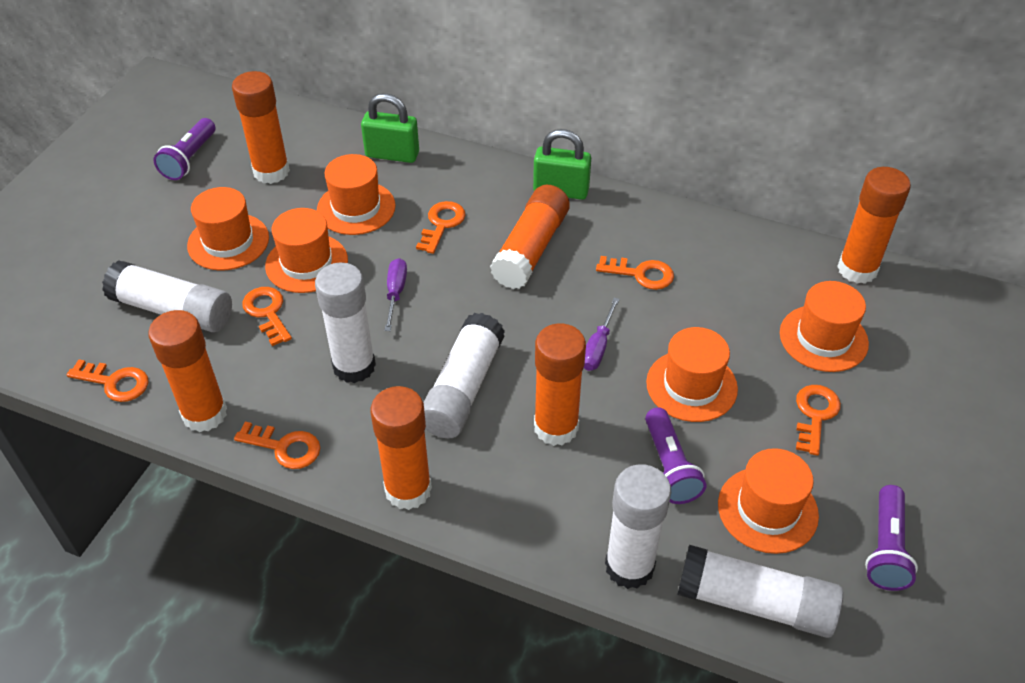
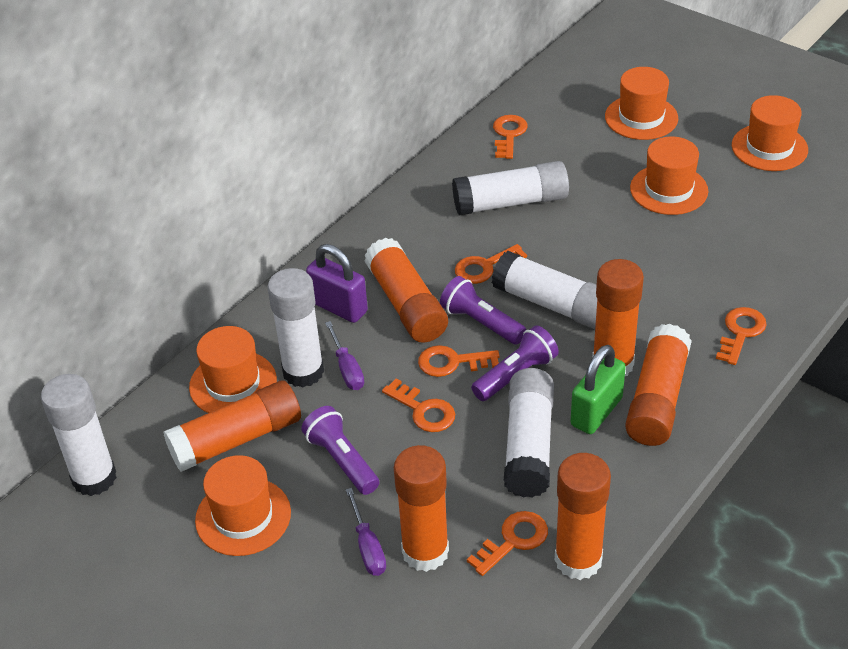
green padlock: [361,93,419,163] [533,129,591,200] = 2 -> [571,345,626,434] = 1
orange hat: [187,187,269,271] [265,208,348,293] [317,154,396,235] [646,327,738,422] [718,448,819,554] [780,281,869,372] = 6 -> [189,326,277,413] [195,455,291,556] [605,67,678,140] [630,136,708,215] [732,95,808,171] = 5
purple padlock: none = 0 -> [306,244,368,323] = 1

